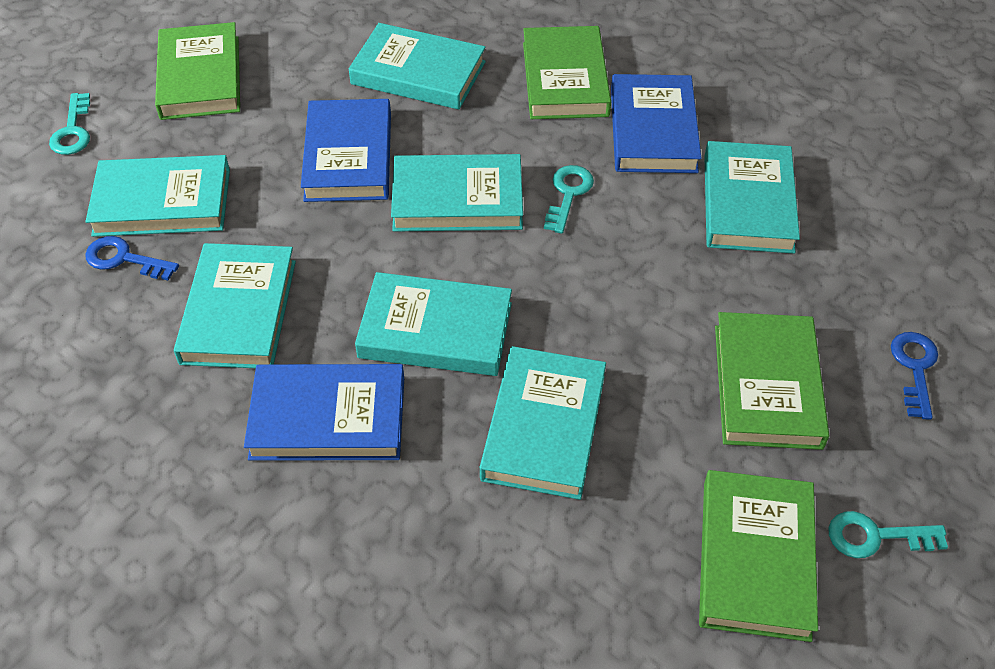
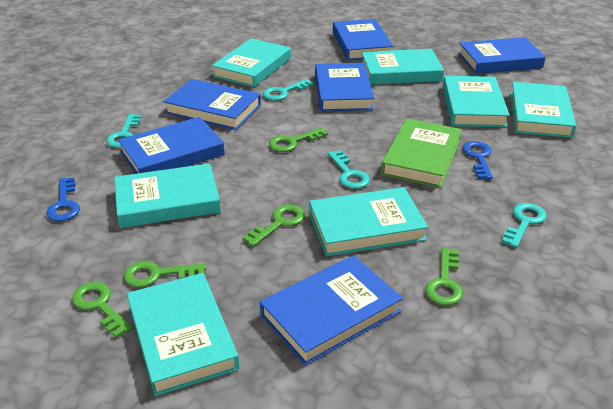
blue book: [244,364,404,461] [301,99,391,202] [611,74,701,173] = 3 -> [118,117,225,174] [164,79,261,130] [260,255,403,366] [315,63,374,112] [333,19,393,60] [458,37,546,74] = 6
green book: [155,22,240,120] [523,26,611,119] [699,470,818,642] [715,312,829,450] = 4 -> [381,118,462,188] = 1
green key: none = 0 -> [72,282,133,338] [124,261,206,287] [242,205,305,247] [269,127,328,152] [425,248,463,305] = 5
turquoise key: [49,93,90,155] [544,165,594,234] [828,511,948,558] = 3 -> [106,114,141,148] [263,79,313,101] [328,150,370,189] [501,203,547,248] = 4

